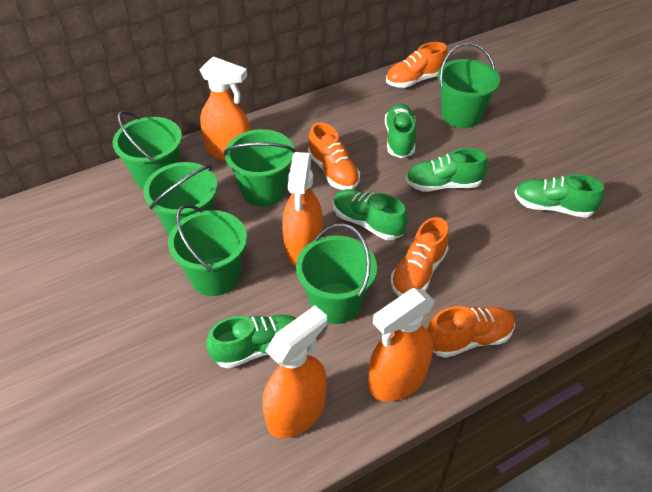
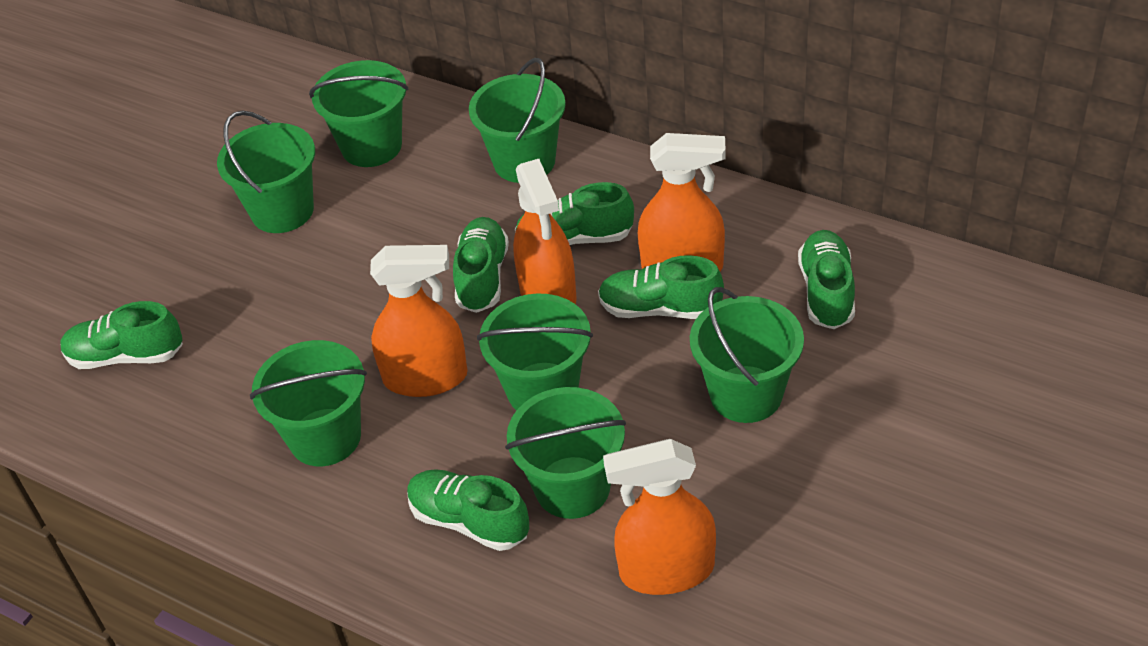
green bucket: [113,111,182,190] [143,162,217,235] [168,204,247,296] [224,129,296,206] [296,224,377,324] [437,42,500,128] = 6 -> [217,110,315,233] [250,340,367,466] [309,60,408,167] [469,58,566,183] [477,293,593,411] [505,387,626,519] [690,287,804,423] = 7
green shoe: [207,315,296,368] [333,189,408,240] [385,104,416,158] [406,148,488,192] [514,174,604,218] = 5 -> [60,301,183,369] [407,469,529,551] [453,217,509,313] [515,182,634,245] [598,255,724,319] [798,230,855,329] = 6
orange shoe: [308,122,360,190] [386,42,448,88] [391,217,449,297] [427,306,515,358] = 4 -> none = 0

